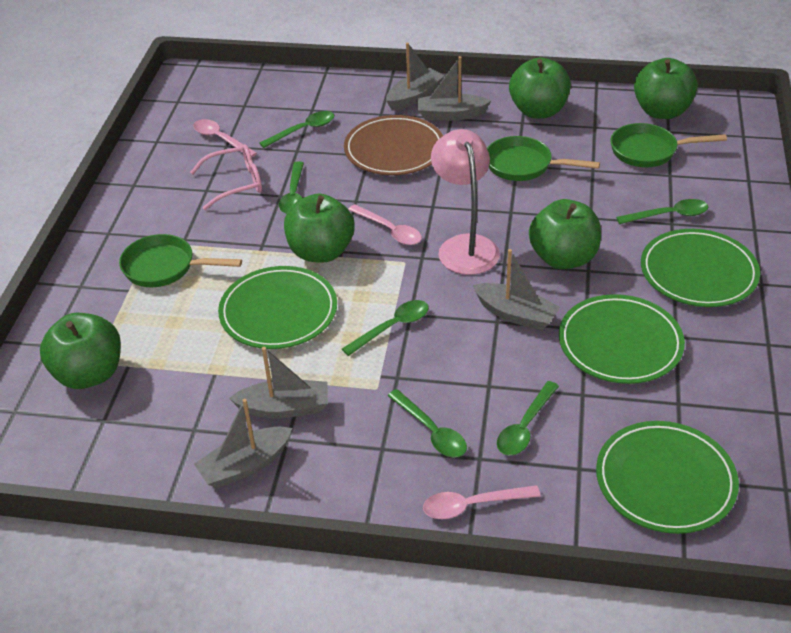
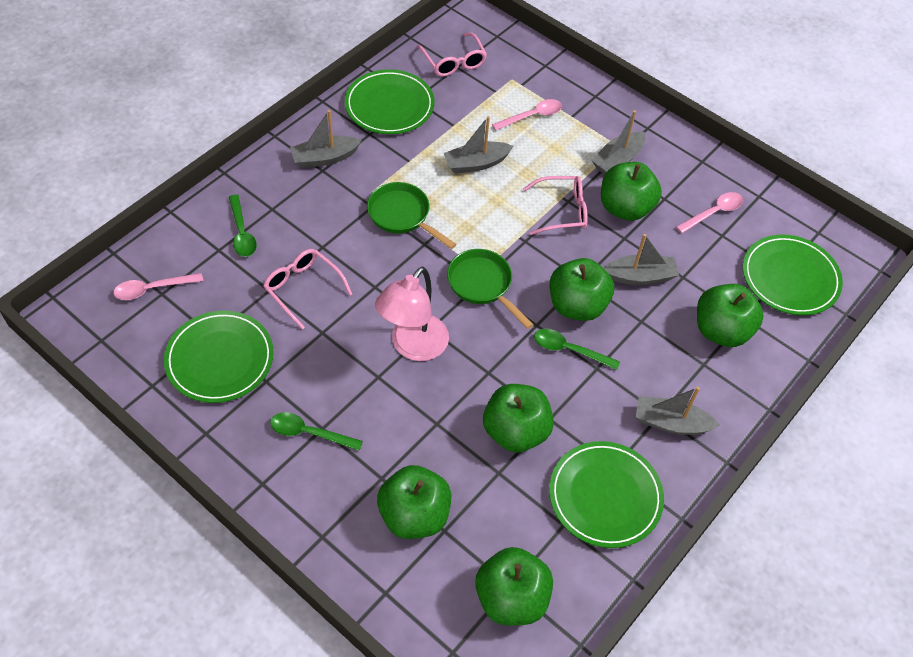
brown plate: [344,115,443,175] = 1 -> none = 0
green apple: [40,313,121,389] [284,193,354,263] [509,58,571,118] [529,199,601,269] [634,58,698,119] = 5 -> [377,465,451,539] [475,547,553,626] [483,384,554,453] [550,258,614,321] [601,162,662,221] [697,284,764,347] = 6
green pan: [119,234,242,287] [487,136,600,181] [610,123,727,167] = 3 -> [367,182,456,249] [447,249,534,329] = 2
green spoon: [259,111,334,148] [279,162,304,214] [342,300,429,356] [387,389,467,457] [497,381,559,456] [616,199,708,224] = 6 -> [229,195,257,257] [270,412,363,451] [534,329,620,370] = 3
pink glasses: [190,144,262,210] = 1 -> [263,249,352,330] [417,33,487,77] [523,176,588,235] = 3

